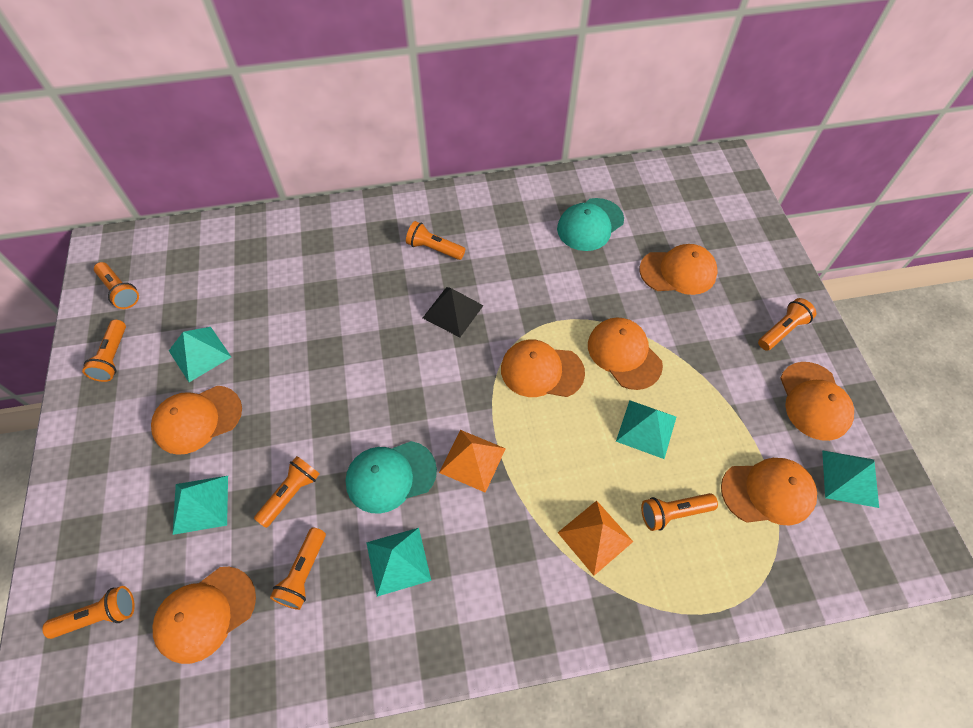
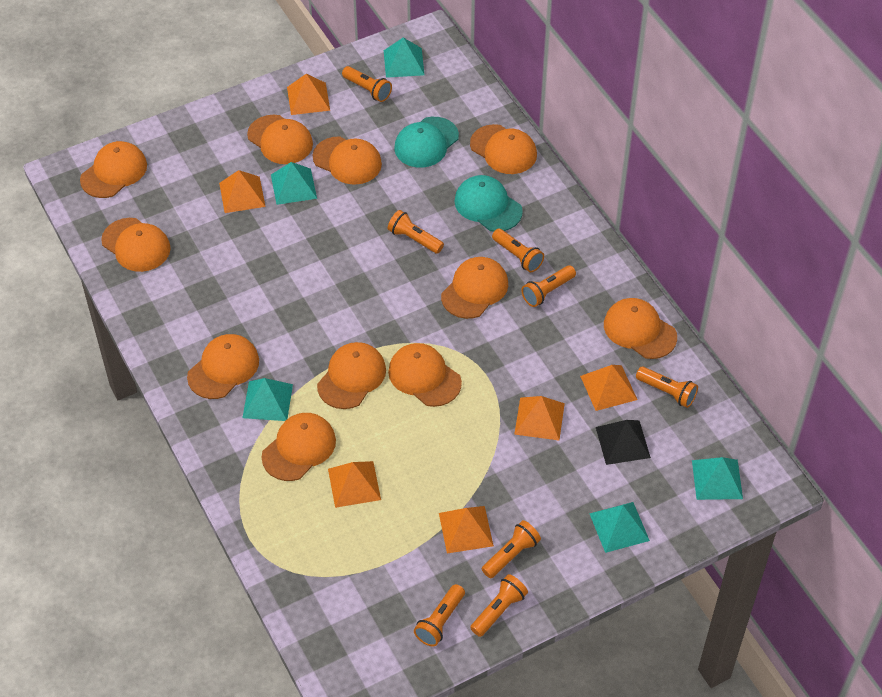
orange cap: [151,386,242,455] [153,567,256,664] [501,339,585,397] [588,317,663,390] [639,244,718,295] [721,458,817,525] [780,362,854,441] = 7 -> [80,141,147,198] [101,218,171,272] [187,334,259,399] [247,115,313,164] [261,413,336,481] [313,136,382,185] [317,342,386,409] [388,343,462,407] [441,257,508,319] [470,124,537,174] [604,298,677,359] = 11
orange pyramid: [439,430,506,493] [558,501,633,576] = 2 -> [219,170,266,213] [287,74,330,115] [328,461,381,508] [439,506,494,553] [514,396,565,440] [580,365,638,411] = 6

